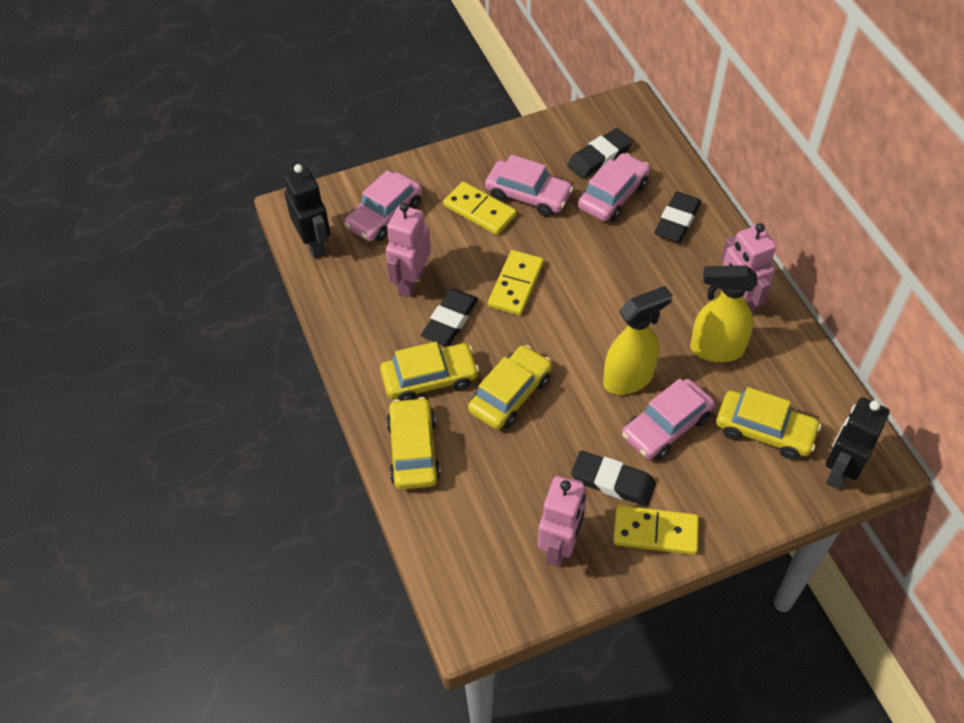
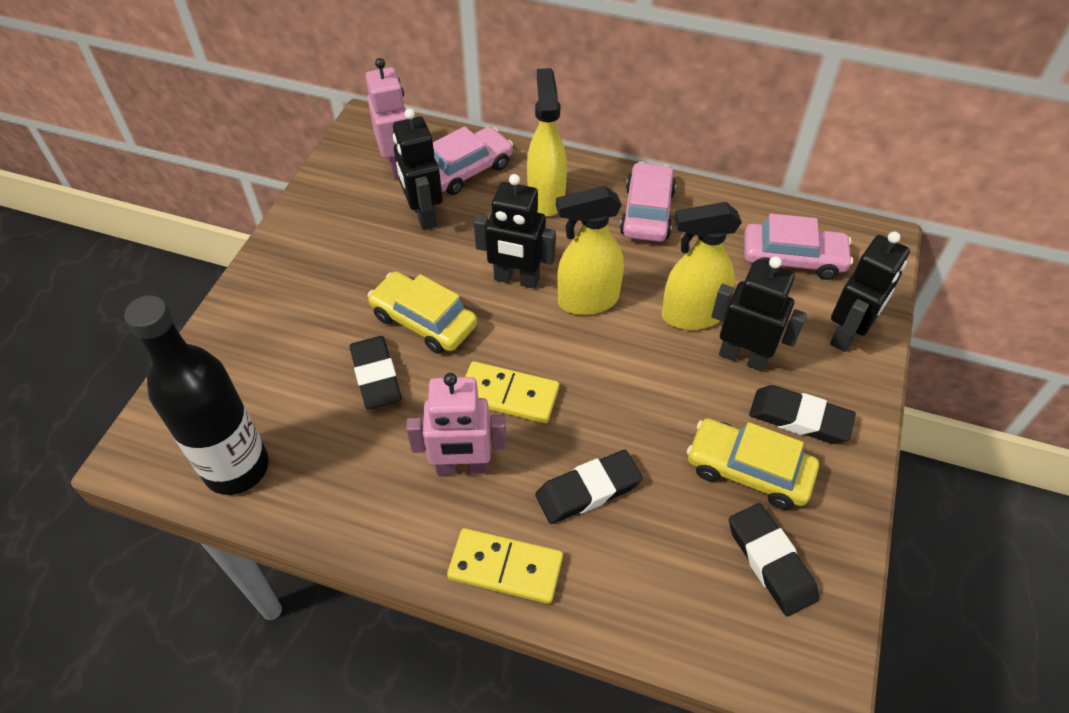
black bottle: none = 0 -> [124,295,269,495] = 1
black robot: [284,164,330,259] [826,397,890,490] = 2 -> [393,109,443,230] [474,174,556,289] [711,256,807,372] [830,231,910,352] = 4
pink car: [344,170,422,241] [485,154,574,217] [578,153,650,221] [622,379,715,460] = 4 -> [433,126,513,195] [620,162,676,242] [744,213,853,280] = 3
pink robot: [386,203,431,297] [538,476,587,567] [721,223,776,314] = 3 -> [365,58,407,179] [406,373,506,475] = 2
yellow car: [380,342,479,401] [386,397,441,490] [468,345,552,430] [716,387,821,460] = 4 -> [368,271,477,354] [687,418,819,509] = 2
yellow domino: [443,182,517,235] [488,250,544,315] [613,505,699,555] = 3 -> [447,528,563,604] [465,361,559,423] = 2
yellow spray bottle: [603,286,673,395] [690,265,757,362] = 2 -> [527,68,567,216] [556,186,624,315] [662,202,742,330] = 3

